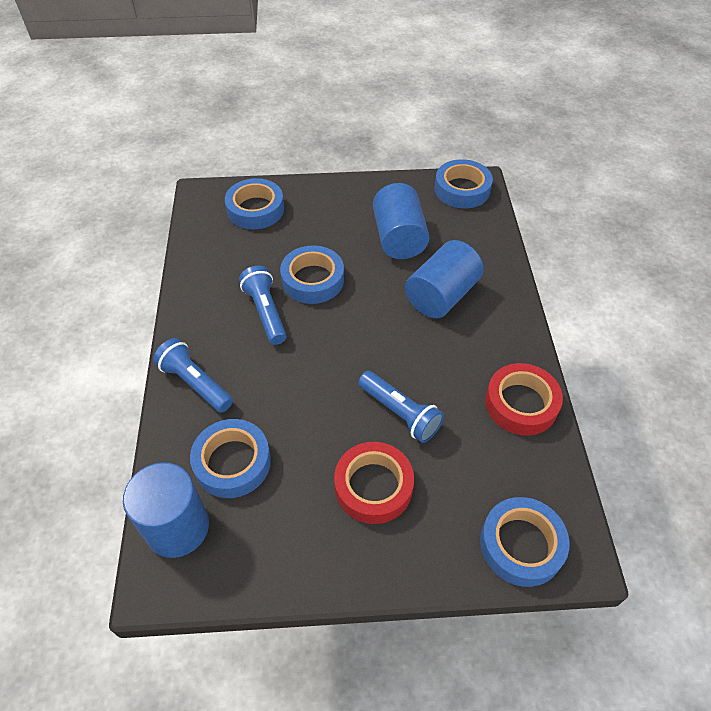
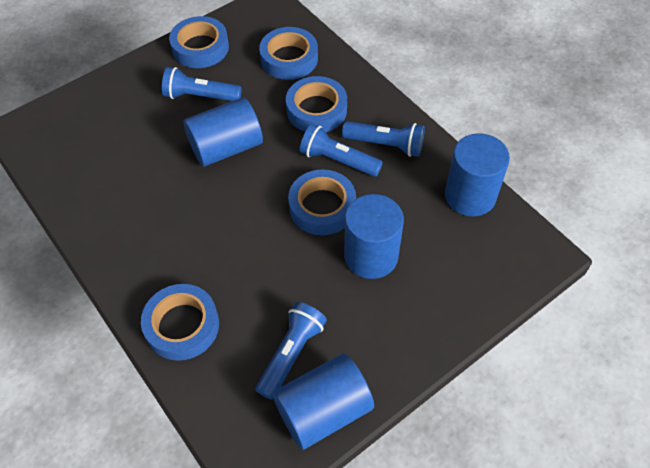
blue cylinder: [123,462,209,558] [373,183,429,259] [405,240,484,319] = 3 -> [183,97,263,167] [273,354,374,450] [344,194,404,279] [445,133,510,217] = 4
blue flashlight: [153,338,233,413] [239,266,287,345] [358,371,444,443] = 3 -> [162,67,242,101] [256,302,327,400] [300,124,383,177] [342,121,425,157] = 4
red tape: [334,442,414,524] [485,363,563,436] = 2 -> none = 0

